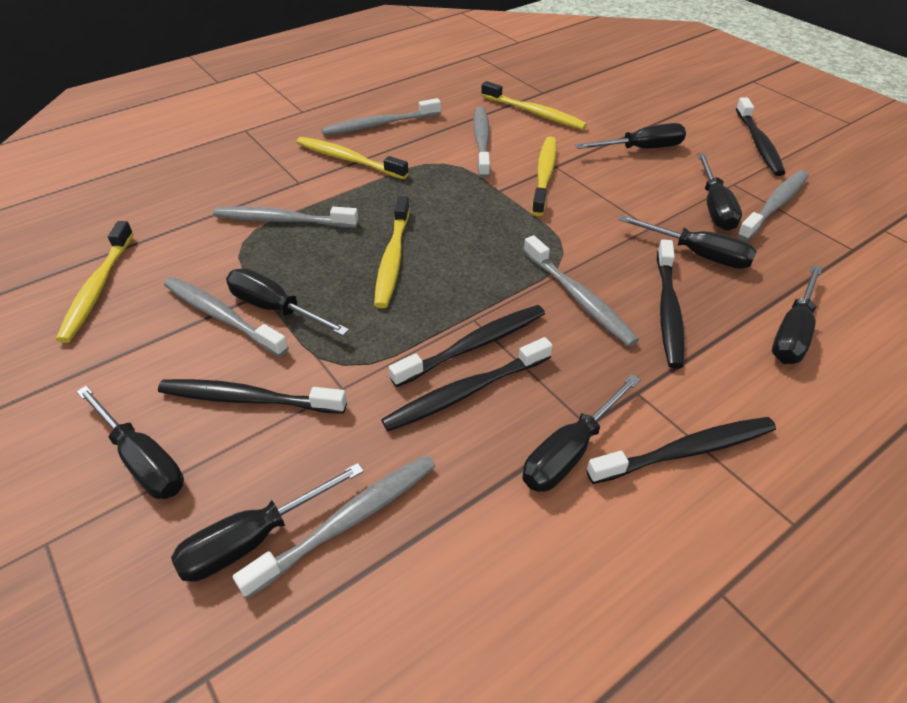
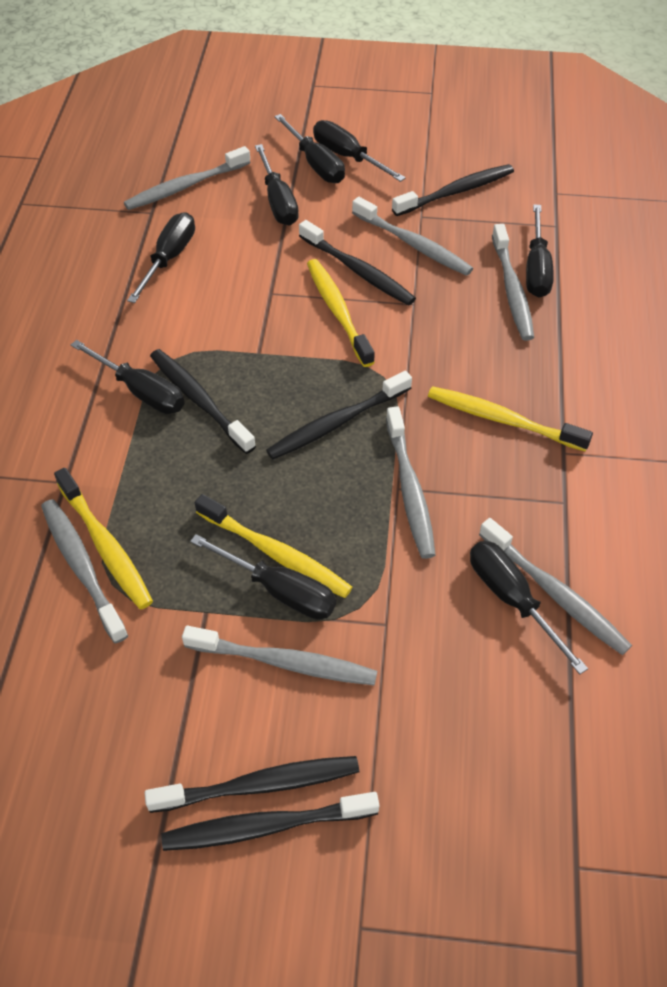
yellow toothbrush: [56,221,134,343] [296,137,409,179] [374,196,410,308] [481,81,587,130] [532,136,557,216] = 5 -> [54,468,153,609] [195,494,353,598] [307,259,375,367] [428,386,593,452] = 4

